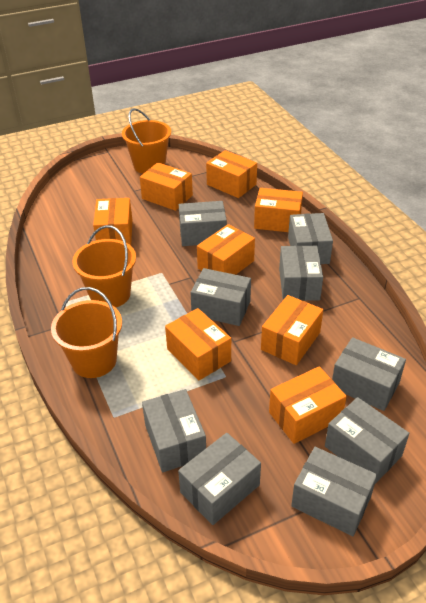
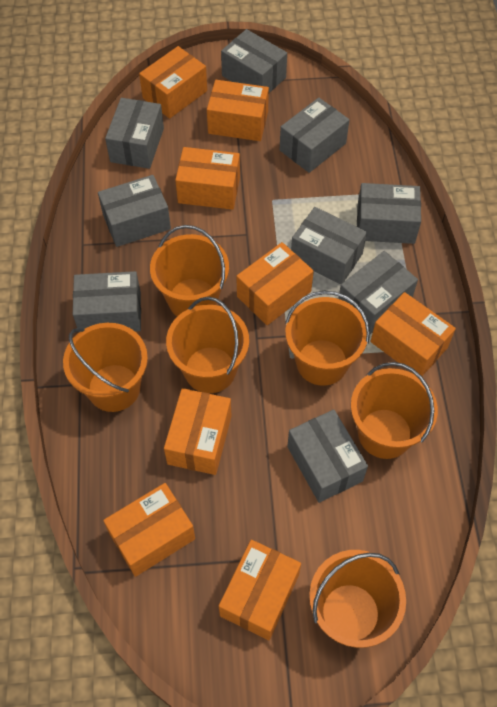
orange bucket: [51,287,122,378] [72,225,136,308] [122,108,171,174] = 3 -> [63,323,148,412] [150,225,229,316] [166,297,249,393] [285,291,370,386] [309,550,406,648] [351,362,438,459] = 6

